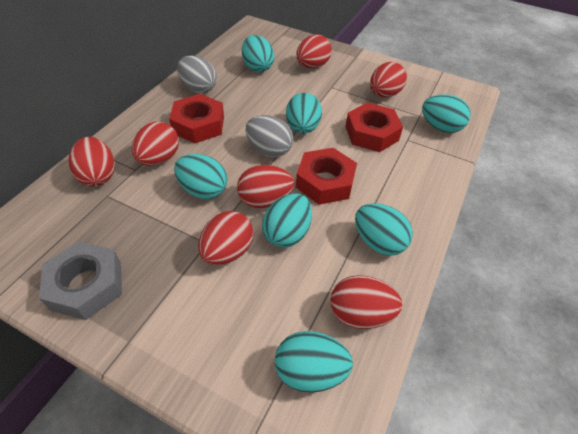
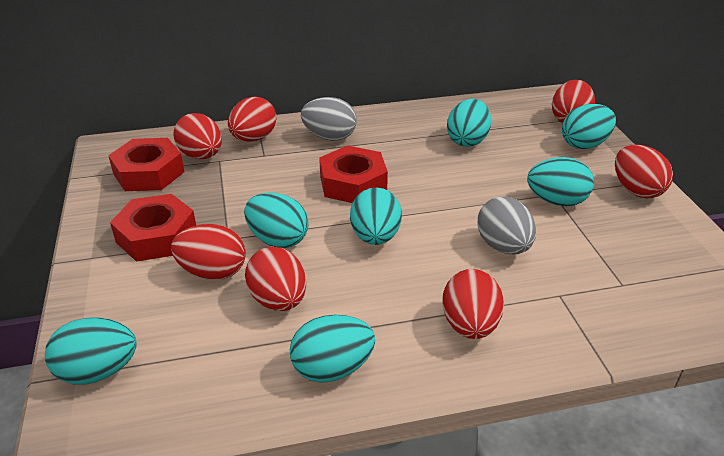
grey nut: [39,241,122,320] = 1 -> none = 0

